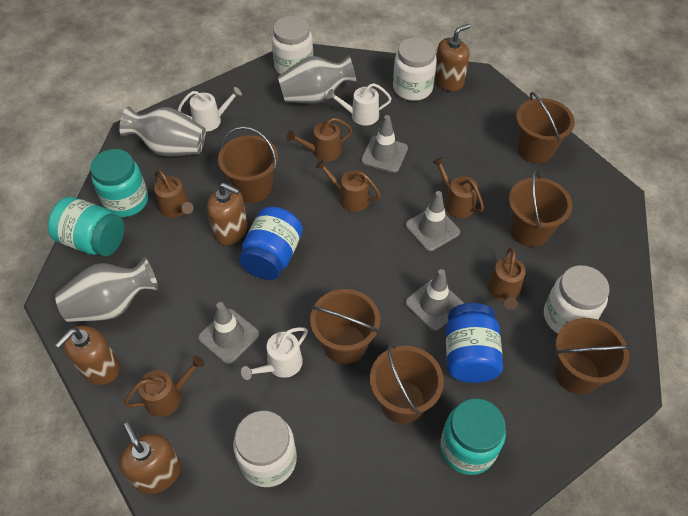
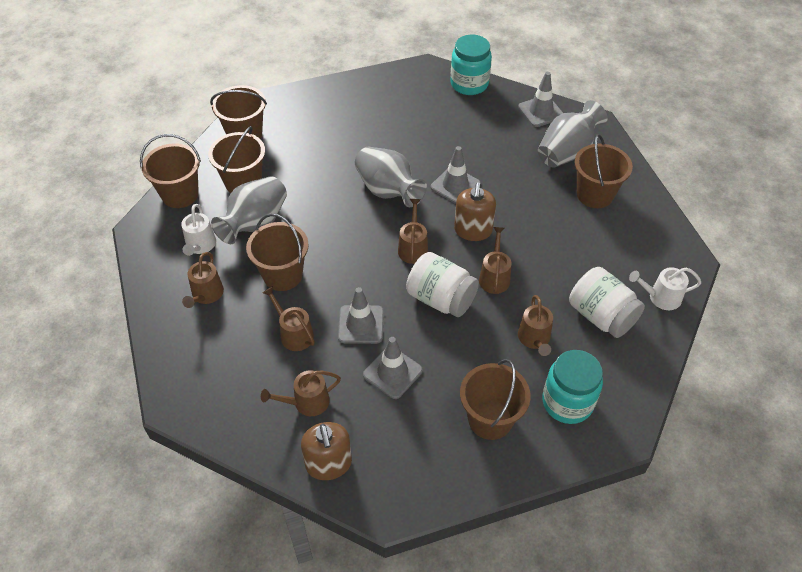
blue jar: [239,207,303,280] [446,303,503,383] = 2 -> none = 0
brown soap dispenser: [55,326,120,385] [119,422,181,494] [207,183,248,245] [435,24,470,91] = 4 -> [301,422,352,480] [454,182,496,241] = 2
turquoise jar: [48,197,125,256] [90,149,148,217] [440,399,506,475] = 3 -> [450,35,492,95] [542,350,603,424] = 2
white jar: [233,411,297,487] [272,16,313,75] [393,37,437,101] [544,265,610,334] = 4 -> [406,252,479,317] [569,267,645,338] = 2
white watering can: [178,87,242,132] [241,327,308,380] [327,83,392,125] = 3 -> [181,204,216,256] [629,267,701,310] = 2

